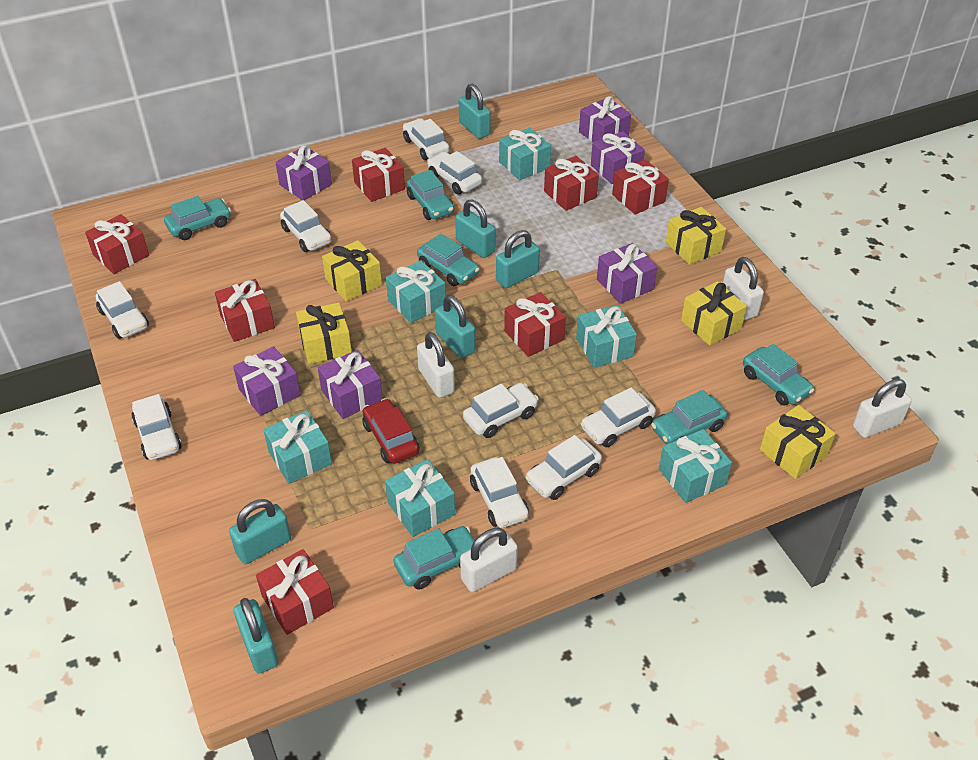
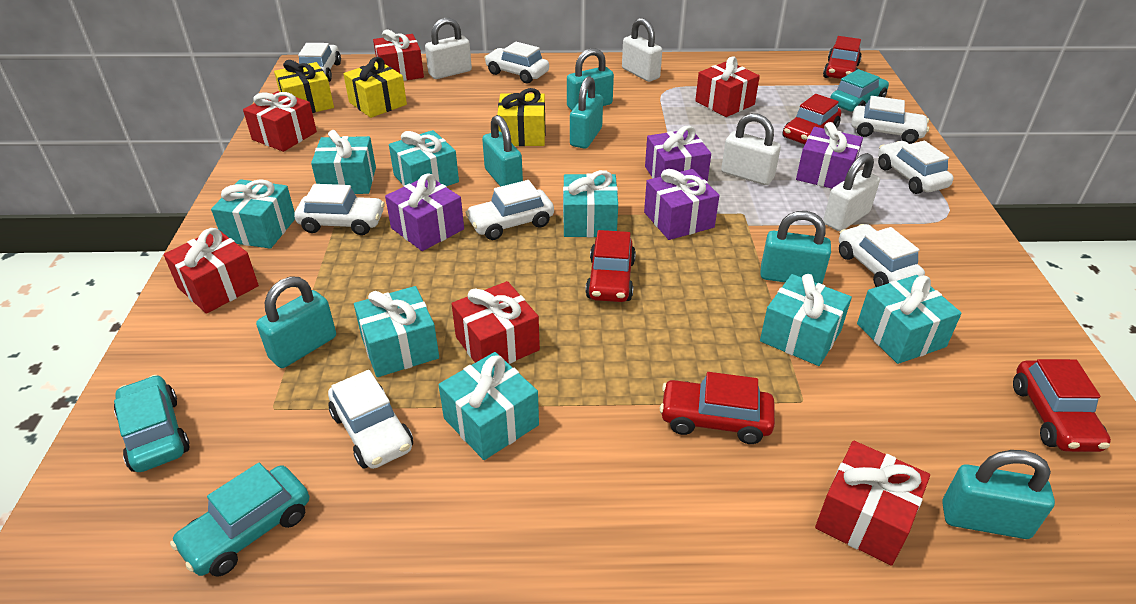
purple gift: [233,346,301,416] [275,145,332,200] [318,350,383,419] [579,96,631,142] [591,131,645,184] [597,243,657,304] = 6 -> [385,173,464,251] [644,169,719,240] [645,126,711,182] [796,122,863,189] = 4
red car: [362,398,420,464] = 1 -> [585,230,636,302] [660,372,775,444] [782,94,841,144] [823,36,862,79] [1013,359,1111,452] = 5
red gift: [85,214,149,274] [215,279,275,342] [256,549,334,635] [352,148,405,202] [504,292,566,357] [544,156,599,211] [612,160,669,215] = 7 -> [163,228,259,314] [243,91,317,152] [373,30,424,81] [452,281,540,364] [695,56,760,117] [815,441,930,566] = 6
turquoise car: [164,196,231,240] [394,526,475,590] [407,170,454,220] [417,233,480,286] [651,390,727,445] [743,344,814,405] = 6 -> [114,375,190,472] [170,463,309,577] [830,69,889,112] = 3
turquoise gift: [263,410,332,484] [385,459,455,537] [386,260,446,323] [499,127,551,180] [576,305,637,368] [659,429,732,503] = 6 -> [211,179,295,249] [311,130,376,194] [354,286,439,377] [389,130,459,186] [439,352,539,460] [563,170,618,237] [760,274,852,366] [857,275,962,364] = 8
white car: [96,281,149,339] [132,394,182,460] [280,200,332,252] [403,118,449,160] [427,151,482,195] [463,383,539,438] [470,457,529,528] [525,435,602,500] [580,387,656,447] = 9 -> [294,184,385,235] [298,43,341,82] [328,370,413,469] [465,180,554,240] [484,42,549,83] [839,224,925,287] [851,96,929,144] [878,141,954,194] = 8
yellow gift: [296,302,352,364] [322,240,382,302] [666,207,726,265] [681,281,747,346] [760,405,836,479] = 5 -> [274,60,334,113] [343,57,407,118] [497,88,546,146] = 3

